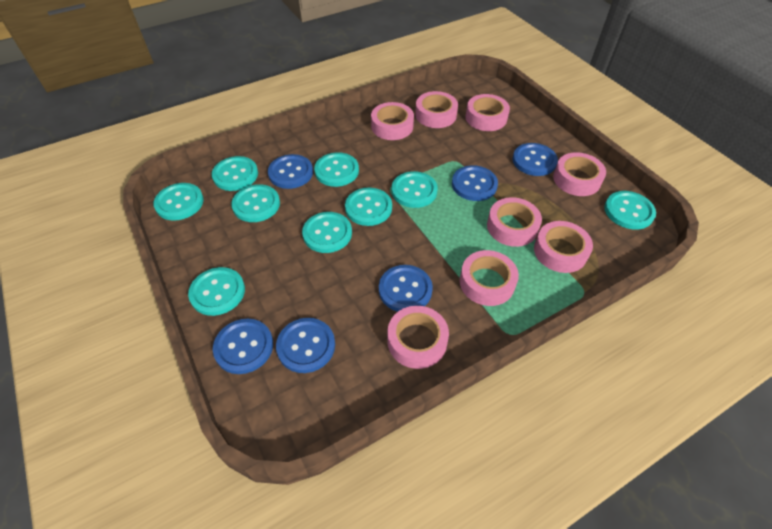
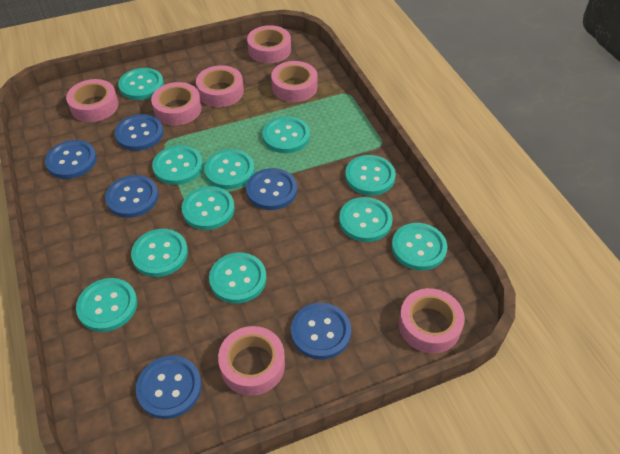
pink tape: [371,102,414,140] [387,306,449,369] [415,91,458,128] [460,250,519,306] [465,94,510,131] [487,197,542,247] [534,221,593,273] [553,152,606,196] = 8 -> [66,79,119,122] [151,82,202,125] [196,65,244,107] [218,326,285,396] [247,25,291,63] [271,61,318,102] [399,288,465,353] = 7
turquoise button: [154,183,204,221] [188,267,245,316] [212,156,258,191] [231,184,280,222] [302,212,352,253] [314,152,359,187] [345,188,392,226] [392,171,438,208] [604,191,656,229] = 9 -> [76,278,137,332] [118,68,164,100] [131,229,188,277] [152,145,203,185] [182,186,235,230] [204,149,254,189] [209,253,267,304] [262,116,310,153] [339,197,392,242] [345,155,396,195] [392,223,448,270] = 11

